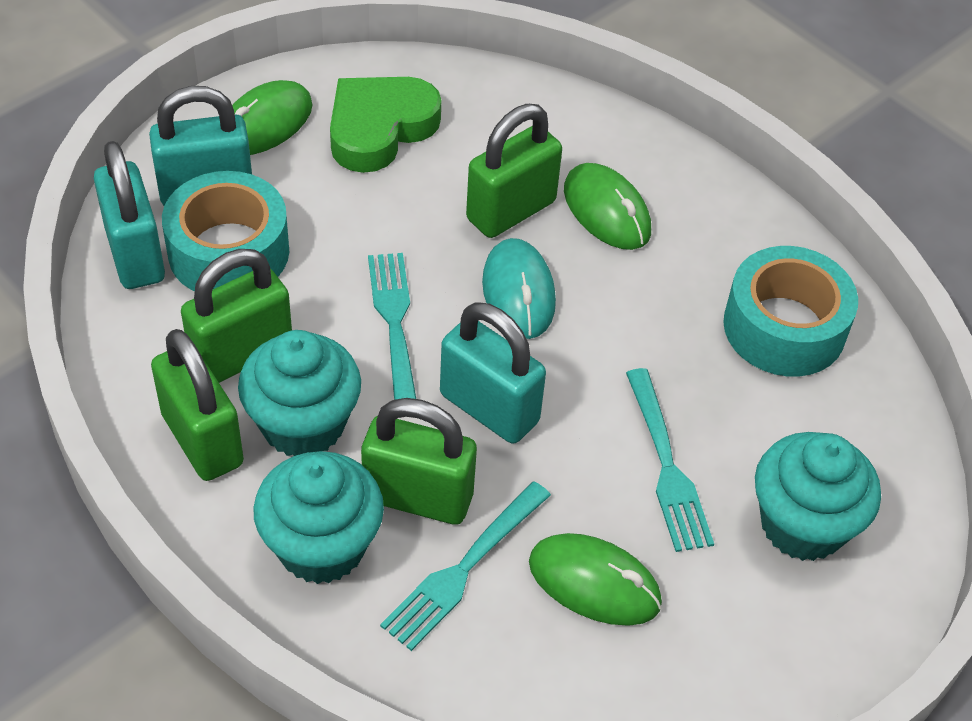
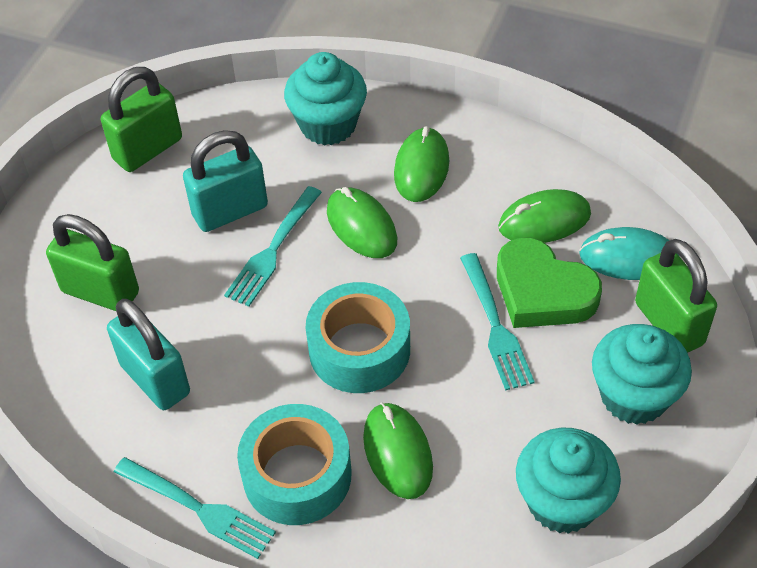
green mouse: [232,80,313,155] [529,533,662,626] [564,163,651,250] = 3 -> [327,187,397,258] [363,402,433,499] [394,126,449,202] [498,189,591,243] = 4
green padlock: [151,329,244,481] [181,249,292,383] [361,398,477,525] [466,104,562,238] = 4 -> [46,214,139,311] [101,67,182,172] [635,239,717,353] = 3
turquoise padlock: [94,141,165,289] [149,86,252,206] [440,302,546,444] = 3 -> [107,299,190,410] [183,130,268,232] = 2

